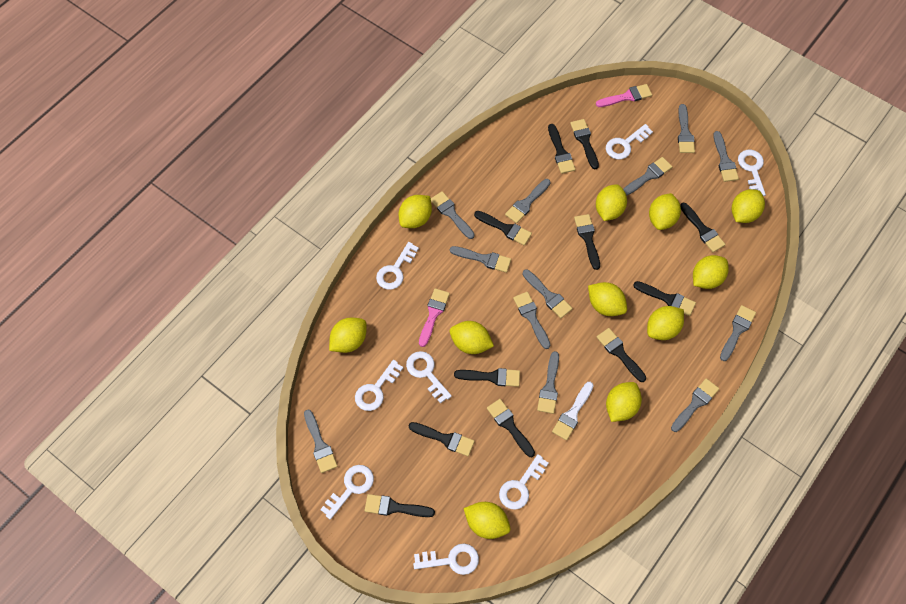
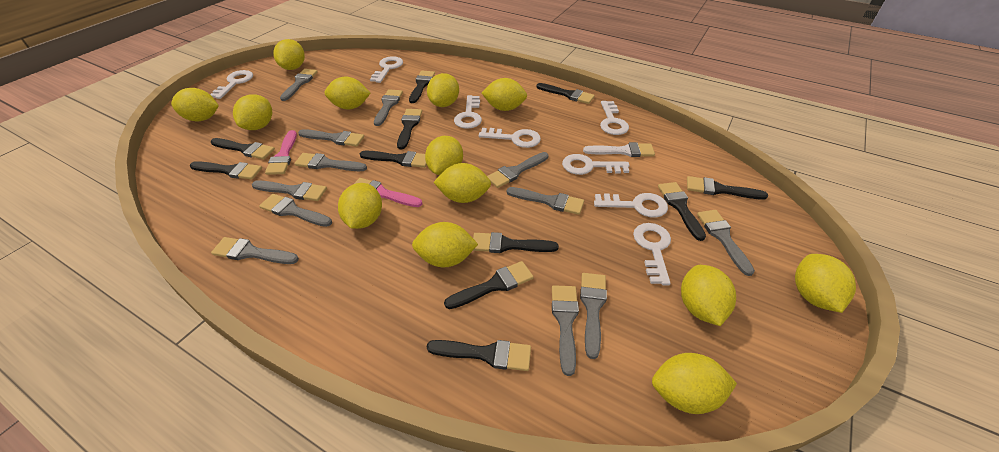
yellow lemon: [329,318,367,353] [399,195,432,228] [450,321,494,354] [464,502,511,539] [588,282,627,316] [596,184,627,221] [606,382,642,422] [647,306,684,340] [649,193,681,230] [693,255,729,289] [732,189,765,223] = 11 -> [171,88,219,122] [233,94,272,130] [273,39,305,70] [325,77,370,109] [338,183,382,229] [412,222,478,267] [425,136,463,175] [427,73,459,107] [433,163,491,203] [482,78,527,111] [652,353,737,414] [681,265,736,326] [795,254,856,313] = 13

